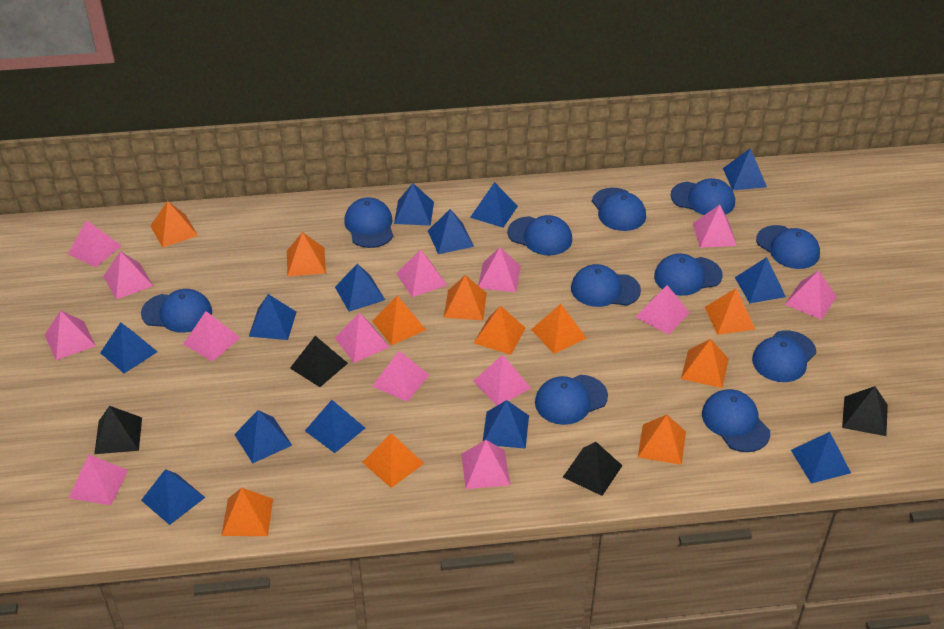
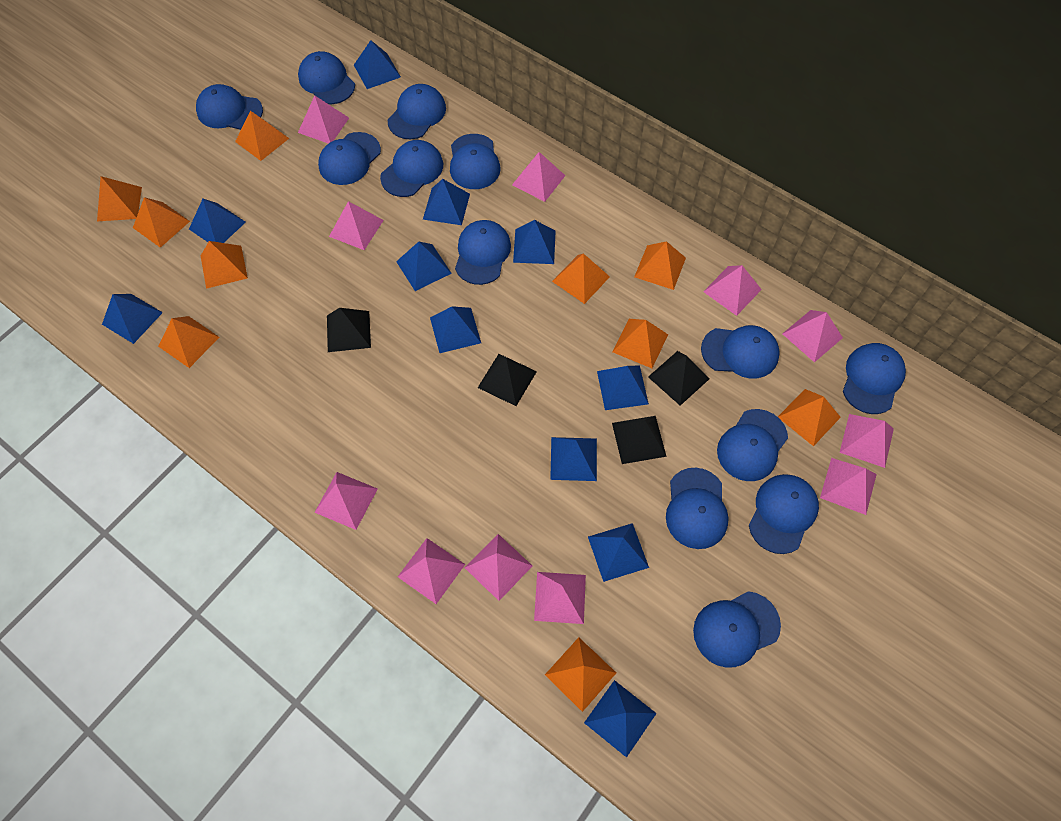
blue cap: [141,289,212,332] [344,197,393,248] [508,215,572,255] [535,375,608,425] [571,264,641,307] [592,188,646,231] [654,253,722,296] [671,178,735,215] [702,389,770,452] [752,330,816,382] [756,225,820,269] = 11 -> [196,84,263,130] [298,51,355,104] [318,132,381,185] [380,140,443,197] [388,84,446,139] [450,134,500,189] [455,220,511,285] [666,468,729,549] [693,591,781,668] [701,325,780,379] [717,409,788,481] [749,474,819,554] [843,343,906,414] = 13
blue pyramid: [100,322,157,373] [141,469,205,525] [234,410,292,463] [249,294,296,340] [305,400,365,453] [335,263,385,312] [394,183,434,226] [428,209,474,254] [470,182,518,228] [483,400,529,449] [723,148,767,190] [735,257,786,303] [791,432,851,484] = 13 -> [102,294,163,344] [189,199,246,243] [354,40,401,89] [396,242,452,291] [423,179,470,225] [430,306,481,353] [513,220,556,264] [550,437,597,481] [584,680,657,758] [588,523,649,582] [597,365,649,410] = 11
orange pyramid: [151,201,198,248] [222,488,273,536] [287,232,326,277] [362,433,424,488] [372,296,426,345] [444,275,487,320] [474,305,526,355] [531,304,587,354] [638,415,686,465] [681,339,729,388] [705,288,755,335] = 11 -> [97,176,142,221] [133,197,190,248] [158,316,219,368] [201,241,248,289] [235,111,289,161] [545,637,616,712] [552,253,610,304] [612,319,668,368] [634,241,686,290] [778,389,841,446] = 10
pink pyramid: [45,310,96,360] [68,220,121,267] [69,455,128,505] [103,251,153,300] [183,311,241,362] [335,312,389,363] [372,351,429,402] [396,249,447,297] [461,440,510,489] [473,355,531,405] [478,247,521,292] [635,285,690,335] [693,205,737,248] [785,271,837,320] = 14 -> [298,95,349,144] [314,472,378,530] [329,201,384,250] [398,538,465,604] [465,534,532,601] [512,152,565,202] [534,572,586,624] [703,265,762,316] [782,310,843,362] [820,458,877,515] [840,414,894,468] = 11

